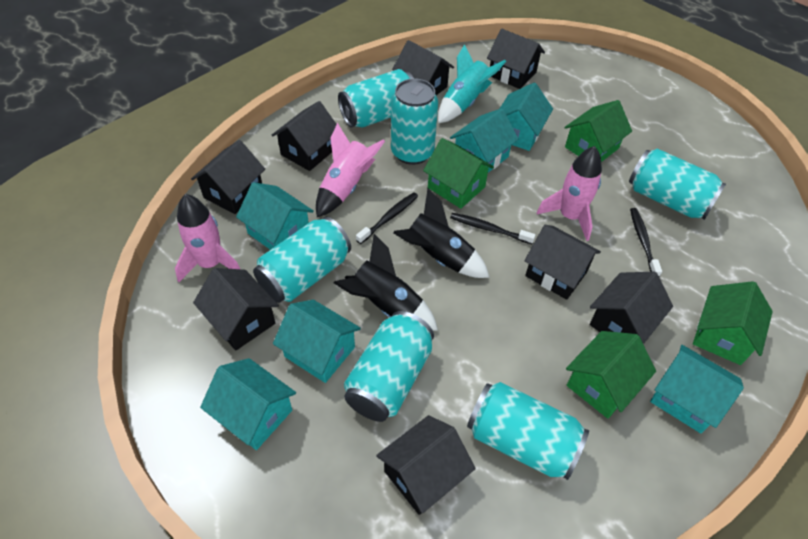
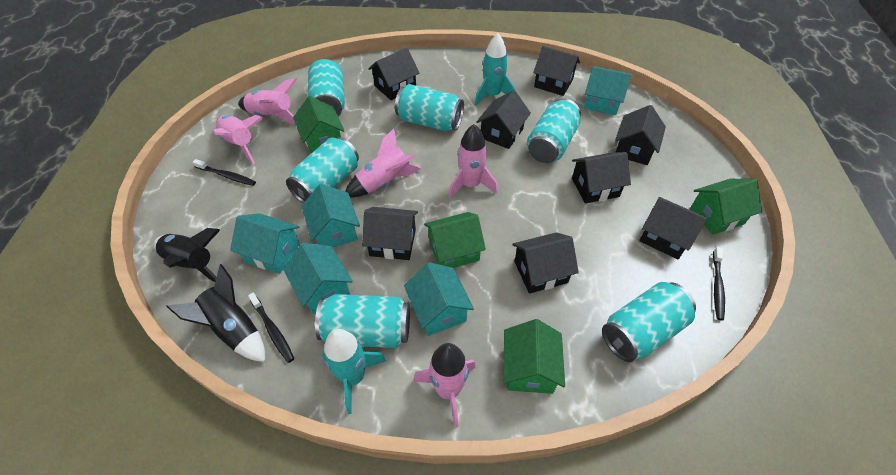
pink rocket: [175,194,240,282] [316,123,385,217] [537,146,602,241] = 3 -> [213,115,263,164] [238,78,297,124] [345,129,421,198] [413,343,476,428] [448,124,497,199] = 5
turquoise house: [200,358,296,450] [236,182,314,250] [273,300,361,383] [450,108,519,173] [499,83,553,151] [650,345,744,433] = 6 -> [230,213,300,274] [283,243,353,314] [301,184,360,248] [404,262,474,336] [584,66,632,115] = 5
turquoise rocket: [438,44,506,123] = 1 -> [322,329,386,414] [475,33,516,106] = 2

